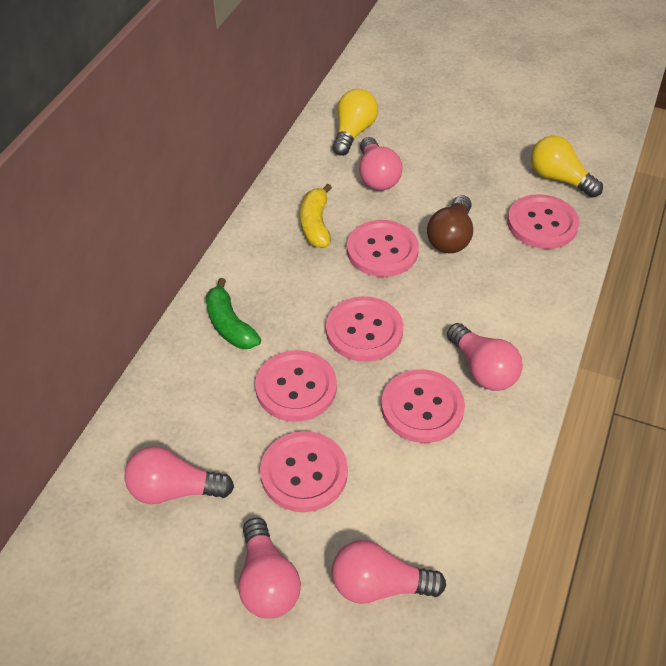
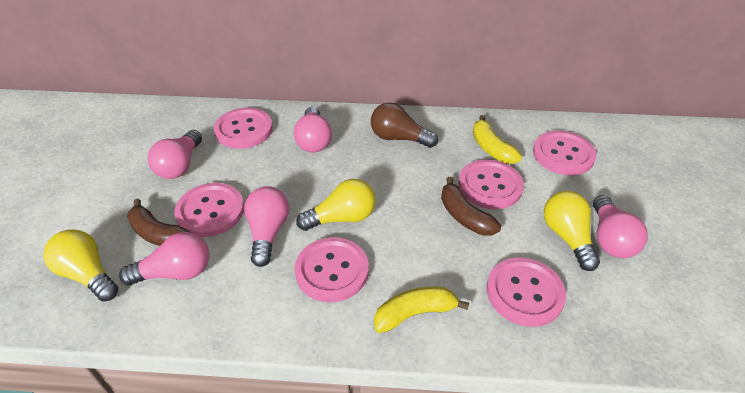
brown banana: none = 0 -> [127,199,191,246] [441,177,501,236] = 2
green banana: [206,278,261,349] = 1 -> none = 0
yellow banana: [300,184,332,248] = 1 -> [374,286,469,333] [473,115,522,164] = 2
yellow light bulb: [332,89,378,156] [531,136,603,198] = 2 -> [43,229,118,301] [296,179,375,231] [544,191,600,271] = 3

